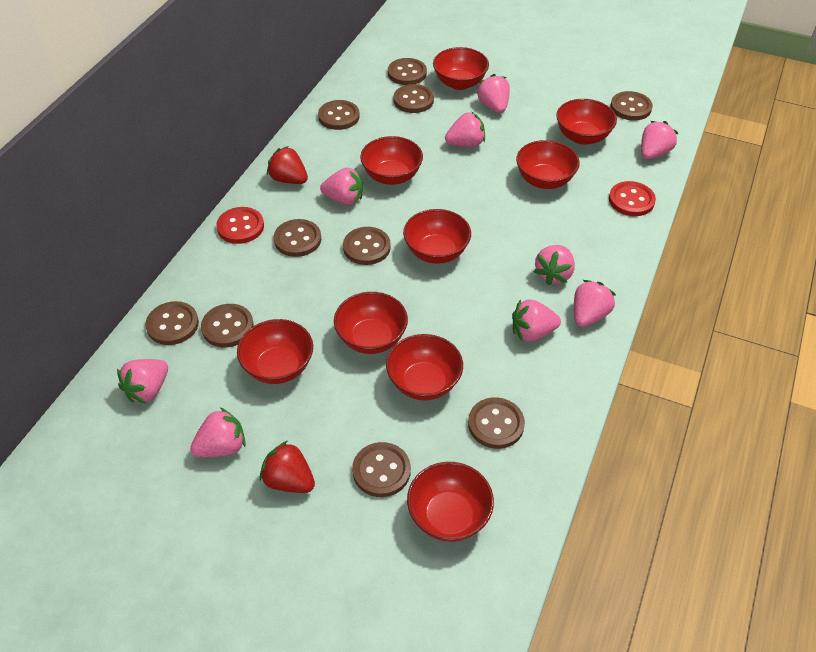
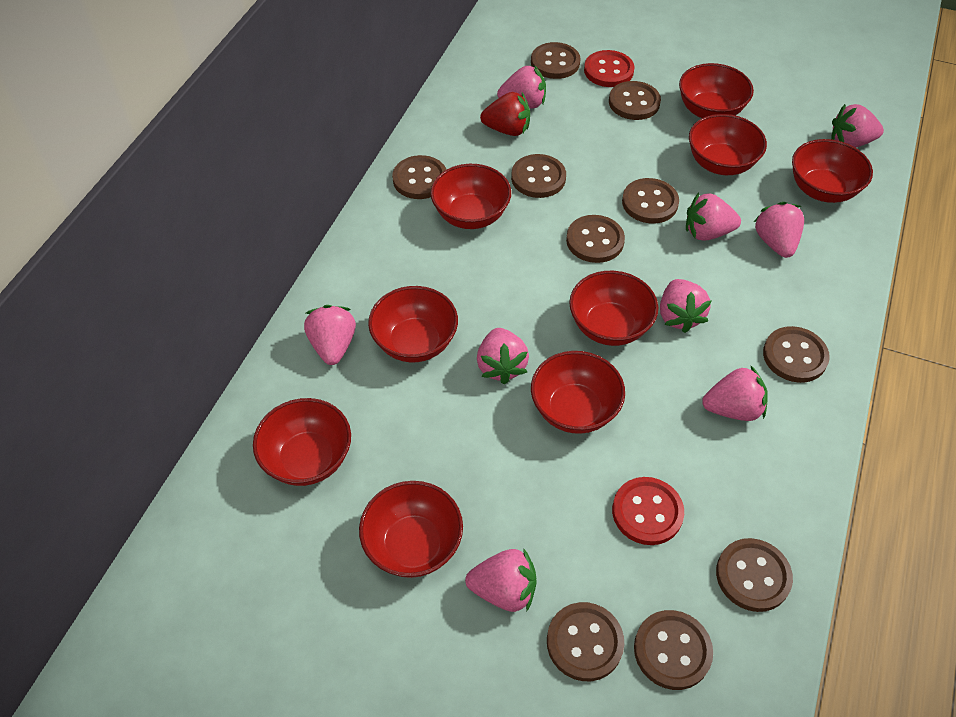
red strawberry: [260,441,315,493] [267,146,308,184] = 2 -> [480,92,530,136] = 1

